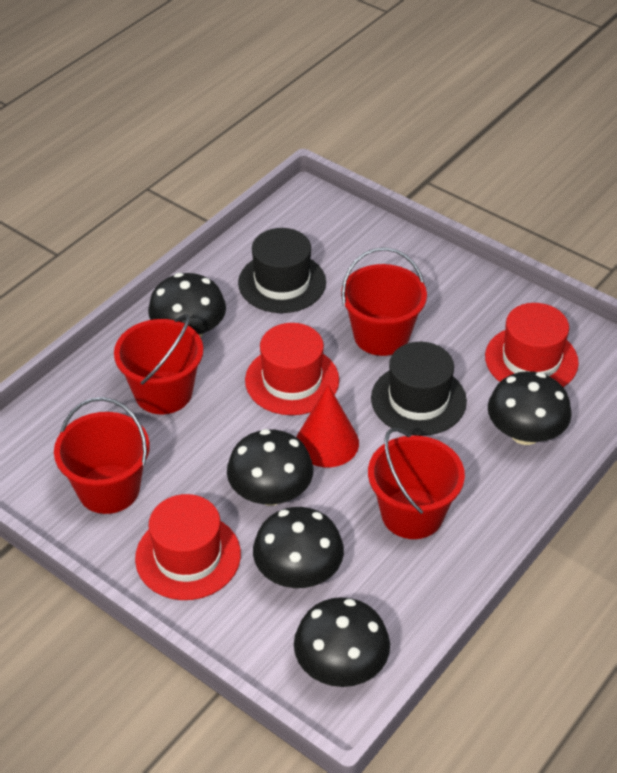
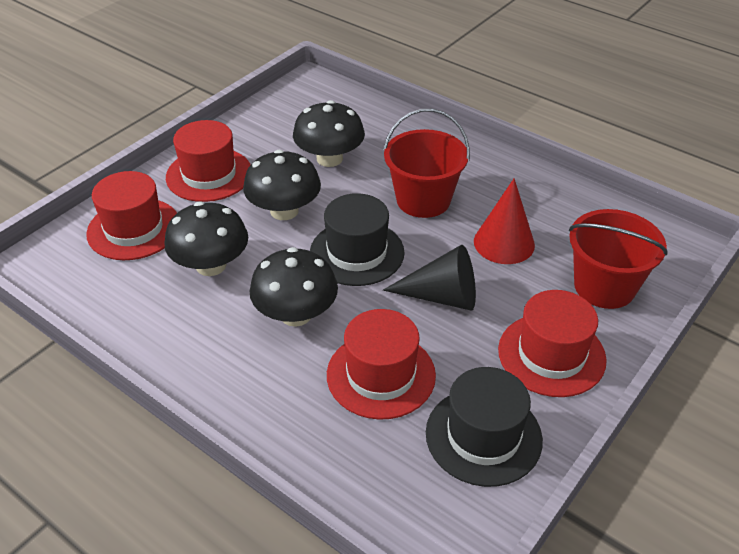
black cone: none = 0 -> [383,245,476,311] = 1
black mushroom: [148,273,226,338] [227,429,313,506] [253,507,344,588] [294,597,390,687] [488,371,572,445] = 5 -> [164,202,248,276] [243,150,321,220] [250,247,338,327] [293,100,365,167] = 4
red bucket: [54,397,150,514] [114,314,203,414] [341,247,427,356] [368,428,465,539] = 4 -> [383,109,470,218] [569,209,667,309] = 2
red hat: [135,494,241,600] [245,323,339,415] [485,303,579,387] = 3 -> [86,171,177,260] [166,120,251,202] [327,309,436,420] [498,290,607,397] = 4

